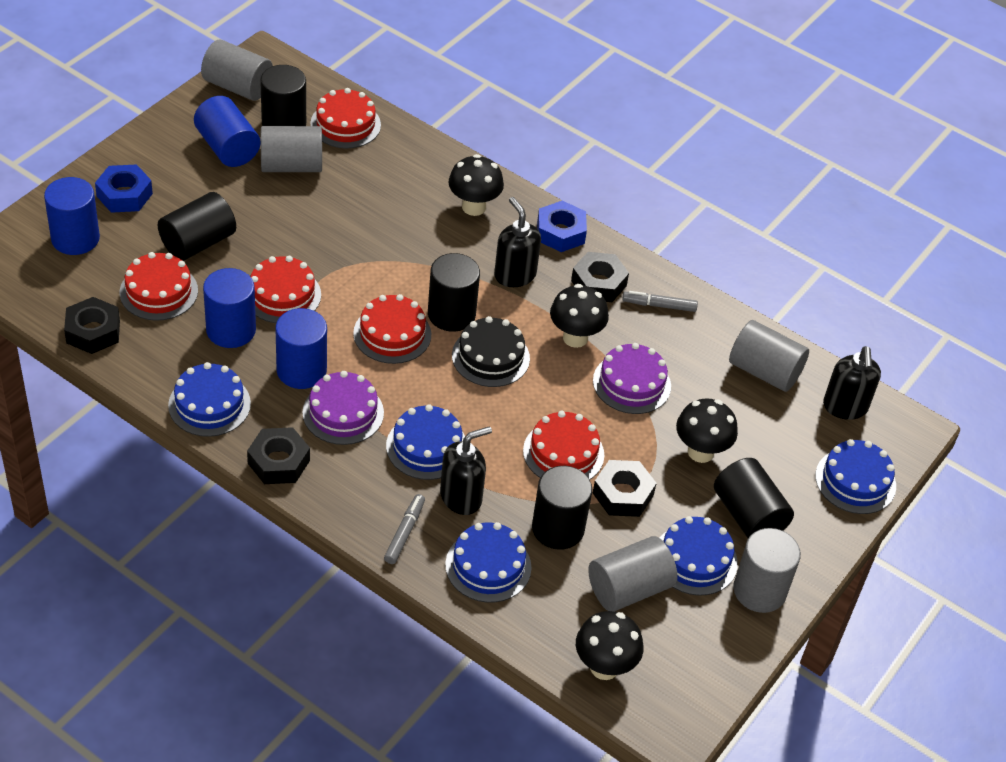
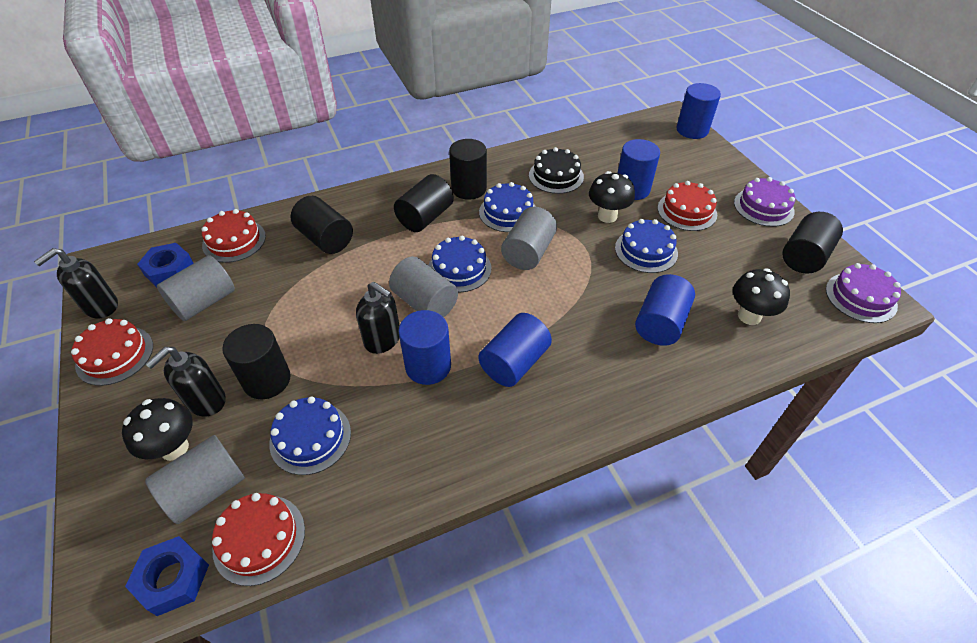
black mushroom: [448,154,504,216] [550,284,609,348] [576,611,643,680] [676,398,738,463] = 4 -> [122,398,193,461] [589,171,635,223] [733,268,790,325] = 3
black nut: [64,297,120,354] [247,427,310,484] [571,252,629,302] [593,460,657,517] = 4 -> none = 0
blue cake: [168,362,251,437] [386,404,465,480] [445,522,532,603] [660,516,738,596] [815,439,896,514] = 5 -> [269,396,351,475] [428,236,491,292] [479,182,536,232] [615,219,678,273] = 4
blue cylinder: [44,177,100,255] [194,96,260,167] [203,268,256,348] [276,308,327,389] = 4 -> [399,310,451,385] [478,313,552,387] [618,139,660,200] [635,274,695,346] [676,83,721,139] = 5
grey cylinder: [201,40,273,101] [261,126,322,172] [588,536,678,612] [729,320,809,392] [733,528,801,613] = 5 -> [145,435,245,524] [157,255,235,321] [389,257,458,318] [501,207,557,270] = 4
grey marker: [384,494,425,564] [622,291,698,312] = 2 -> none = 0
red cake: [120,252,198,321] [250,256,321,323] [310,88,381,148] [353,294,431,364] [523,411,604,479] = 5 -> [71,318,153,386] [201,209,266,263] [212,493,305,586] [658,181,717,231] = 4

